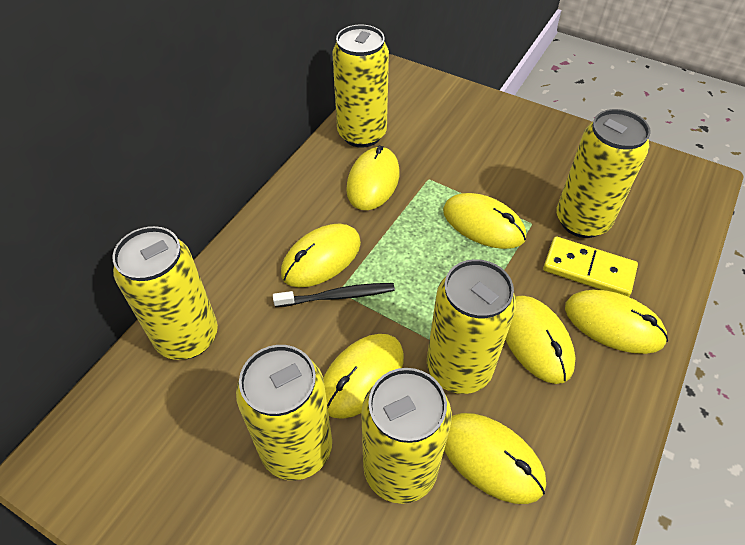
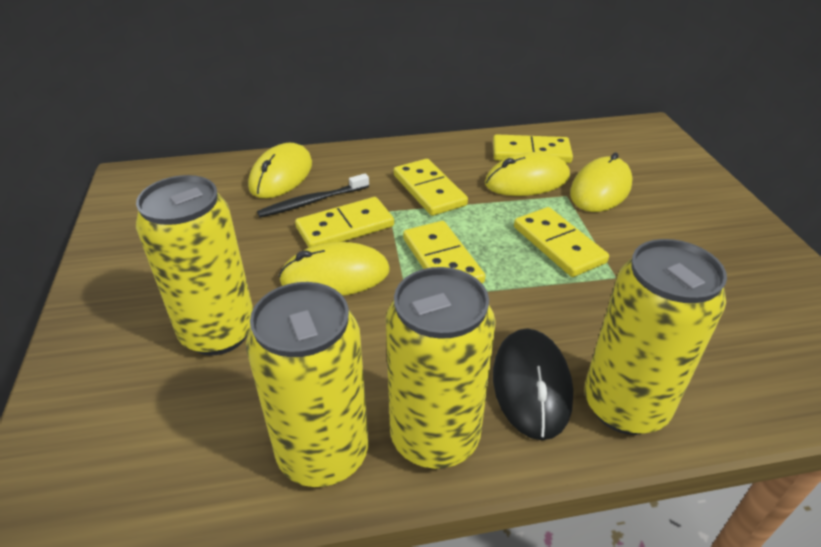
black mouse: none = 0 -> [493,329,573,440] = 1
yellow can: [112,226,218,360] [236,345,332,480] [332,24,389,148] [361,368,452,504] [427,259,516,394] [557,109,651,238] = 6 -> [136,175,253,356] [246,282,368,487] [386,267,496,469] [584,239,727,435] = 4
yellow domino: [543,237,638,297] = 1 -> [295,197,394,248] [394,159,468,216] [403,221,485,283] [493,134,573,163] [514,207,609,277] = 5
yellow mouse: [281,224,361,287] [323,334,404,419] [346,145,400,210] [443,193,526,249] [444,413,546,504] [505,296,576,384] [565,289,668,354] = 7 -> [248,143,312,198] [279,242,390,296] [485,152,570,196] [570,153,633,212] = 4

